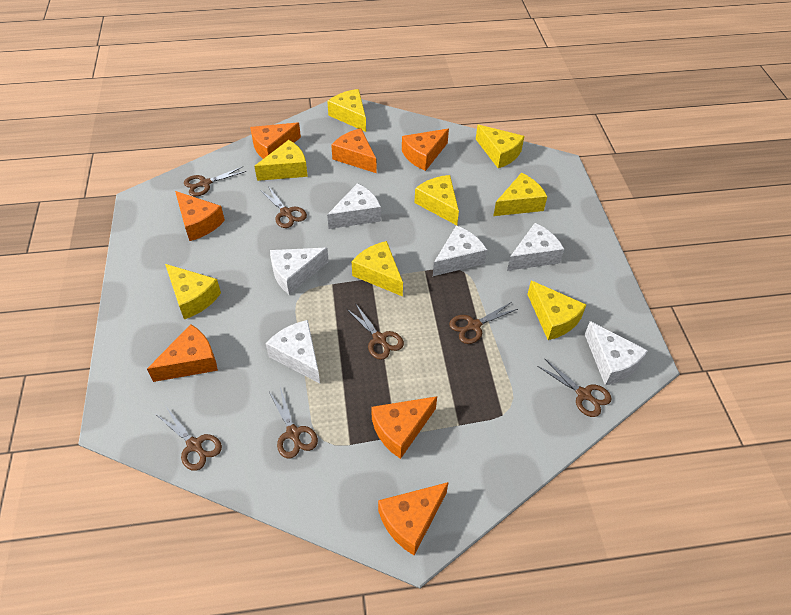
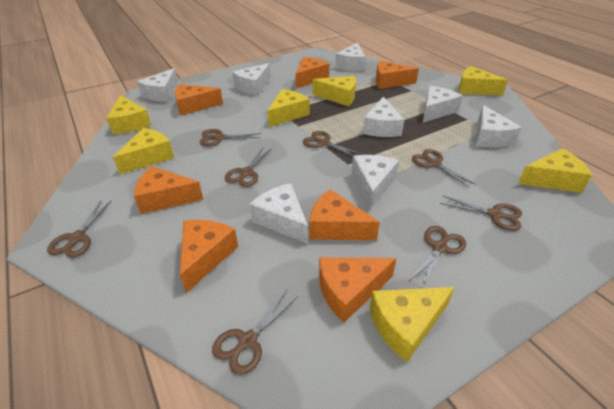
brown scissors: [157,407,222,471] [184,167,247,196] [260,186,307,228] [269,387,318,459] [347,303,404,360] [449,302,518,344] [537,358,612,417] = 7 -> [47,201,111,258] [199,129,261,146] [212,290,298,375] [225,148,272,187] [303,131,363,156] [409,226,466,288] [412,149,476,188] [440,196,522,231] = 8
white cheese: [266,320,320,383] [270,248,329,295] [327,183,381,229] [433,225,487,276] [507,223,564,271] [585,321,648,385] = 6 -> [137,68,178,102] [232,63,271,95] [249,183,308,244] [335,43,366,71] [352,155,399,210] [363,97,405,137] [423,86,463,123] [476,105,522,147] = 8
yellow cheese: [165,264,221,319] [254,140,308,181] [327,89,366,132] [352,241,403,296] [414,175,459,225] [476,125,524,168] [493,173,547,216] [527,281,586,340] = 8 -> [106,95,151,134] [113,128,174,174] [267,89,310,127] [313,76,356,106] [370,287,455,362] [458,66,508,95] [518,148,592,193] = 7

